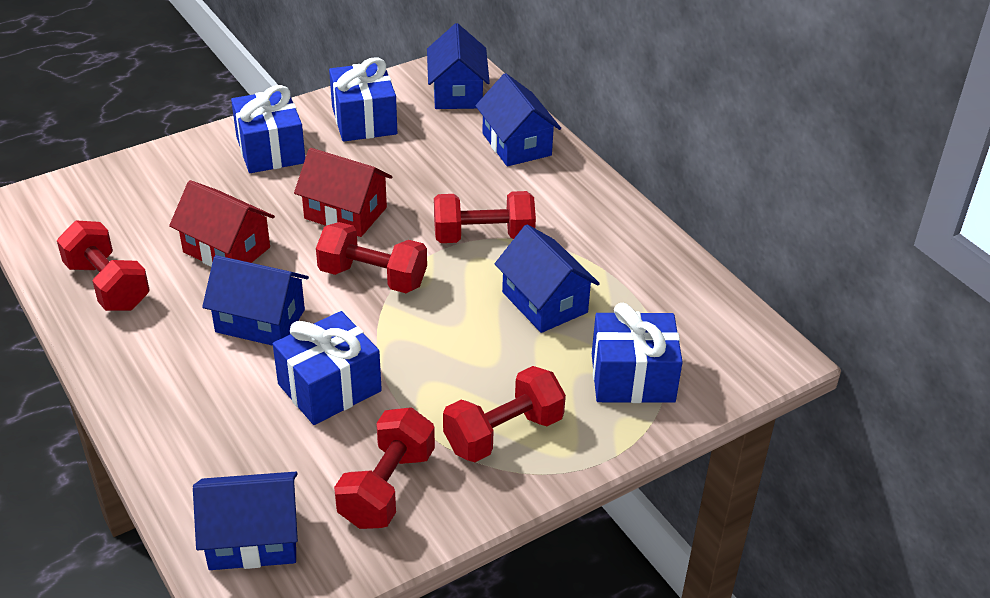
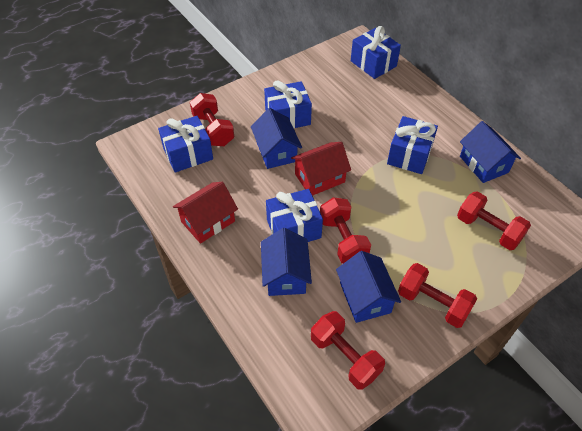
blue gift: [231,85,305,173] [273,311,382,425] [329,57,397,142] [592,303,683,403] = 4 -> [158,116,213,173] [264,80,312,128] [266,189,323,242] [351,26,401,79] [387,116,438,174] = 5
blue house: [193,472,298,570] [202,255,309,346] [427,23,490,109] [475,73,561,166] [495,224,600,333] = 5 -> [251,108,302,169] [261,228,312,296] [336,251,401,323] [460,121,521,183] = 4

